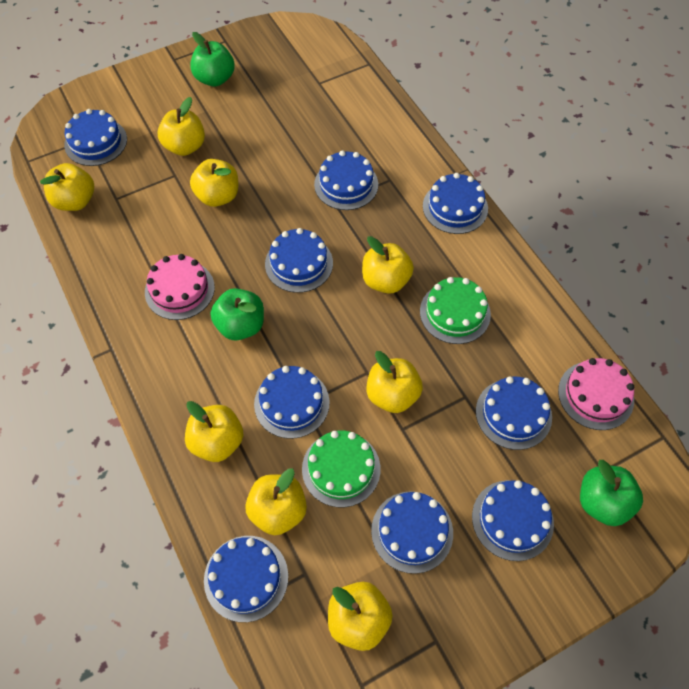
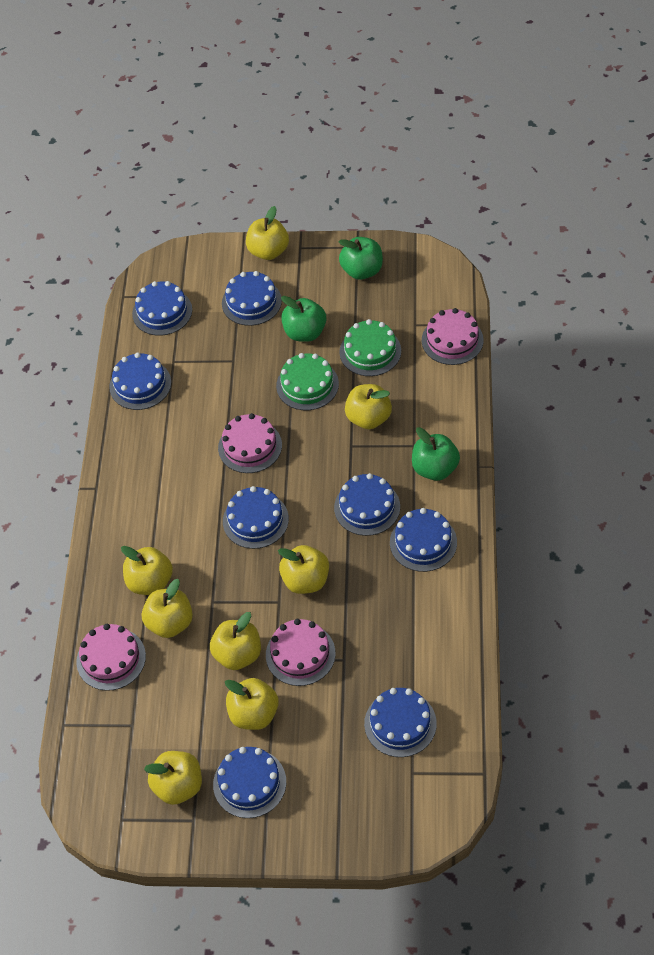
blue cake: [64,109,127,166] [204,536,288,622] [254,366,330,439] [265,228,333,293] [314,150,378,210] [371,491,453,574] [423,173,488,234] [472,480,554,561] [476,376,552,450] = 9 -> [109,352,171,410] [132,281,192,336] [213,747,286,818] [222,271,282,326] [223,486,289,549] [334,473,400,536] [364,688,437,757] [390,508,457,572] = 8
pink cake: [145,254,215,320] [558,358,634,430] = 2 -> [76,624,146,691] [218,413,282,473] [266,619,336,686] [422,308,484,365] = 4

